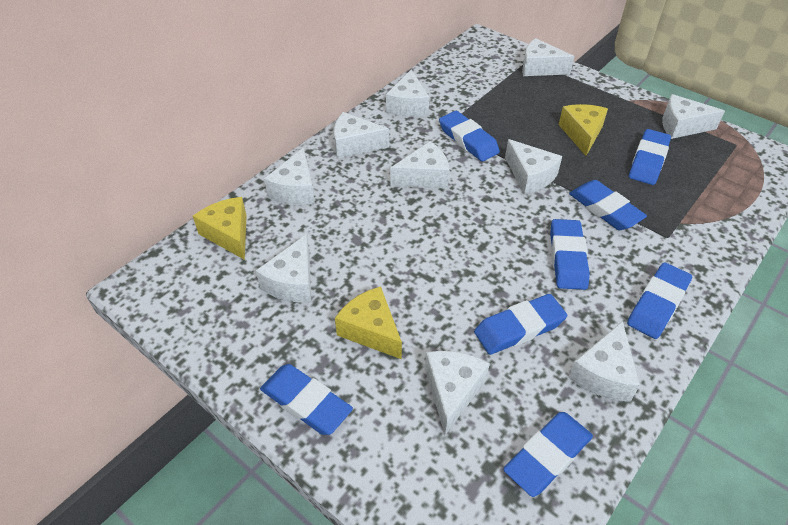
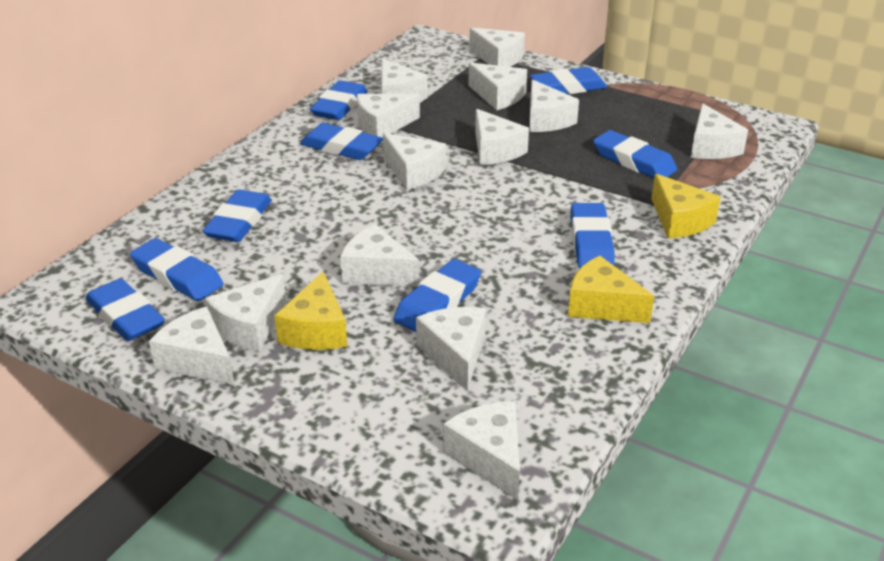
blue eraser: [260,364,353,435] [439,111,500,162] [474,294,567,355] [503,412,593,497] [550,219,590,290] [569,180,647,230] [627,262,692,339] [629,129,671,185] = 8 -> [85,278,165,341] [130,238,224,301] [203,190,272,242] [300,123,383,160] [310,81,368,120] [393,259,481,332] [530,67,607,94] [571,203,615,268] [593,130,677,178] = 9
white cheese: [256,234,311,302] [264,148,315,205] [334,112,389,159] [386,69,429,117] [390,141,449,189] [425,351,490,435] [505,139,562,194] [522,38,574,76] [568,321,640,402] [662,94,725,139] = 10 -> [149,306,234,385] [205,274,286,352] [340,224,420,287] [357,94,420,138] [381,59,428,102] [383,133,446,190] [416,307,486,391] [443,401,520,500] [468,63,527,110] [469,28,525,67] [475,109,529,165] [529,79,579,132] [691,104,748,159] = 13

